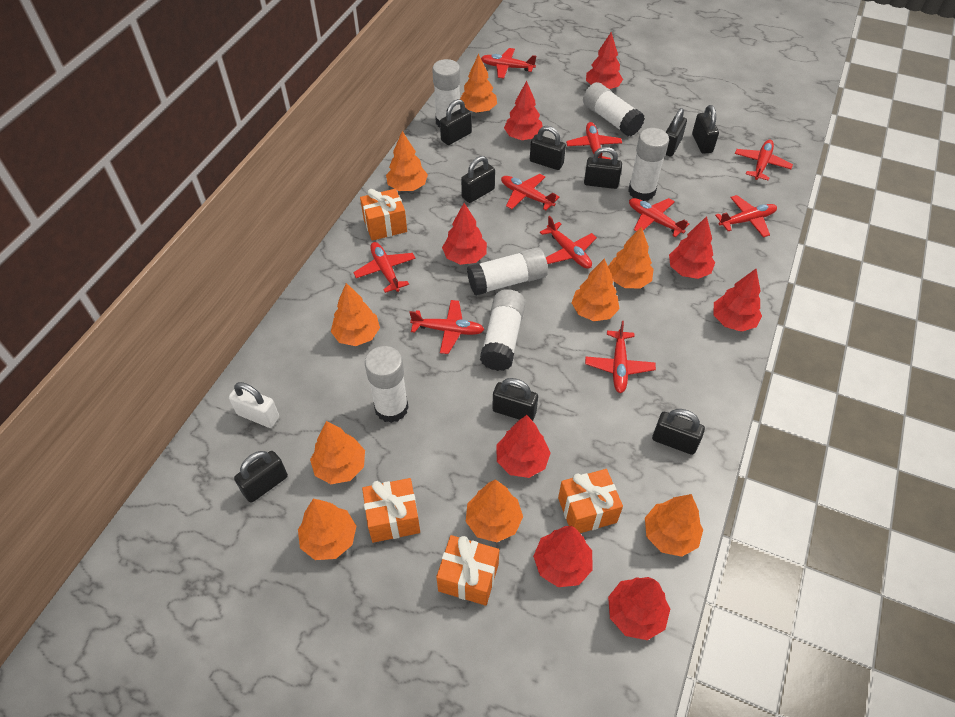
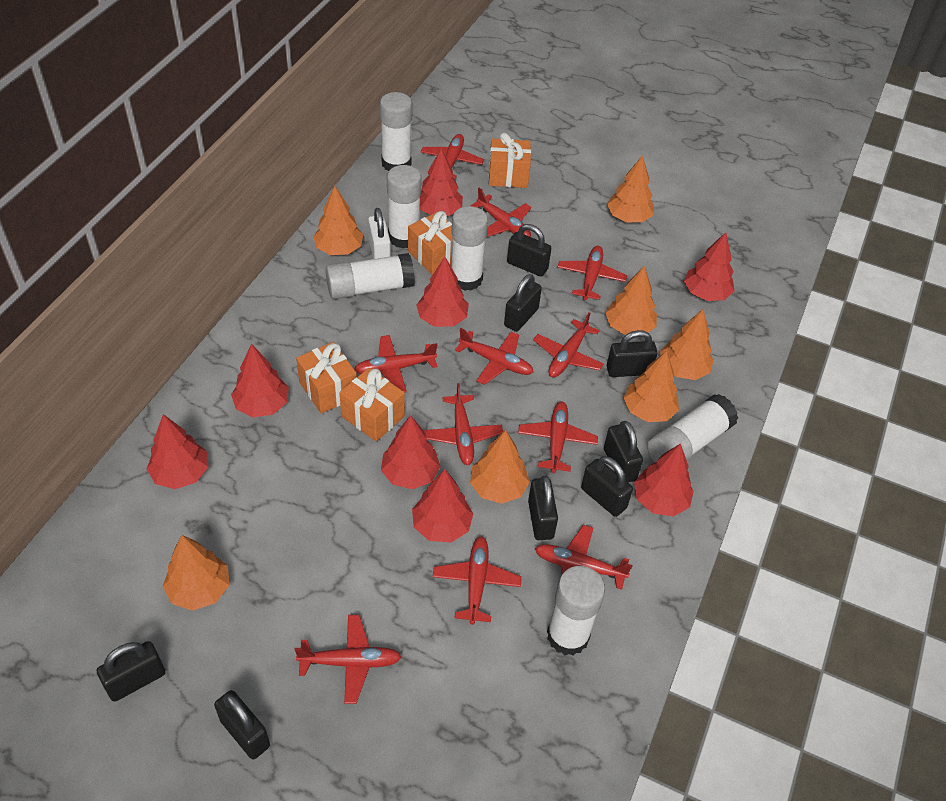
black padlock: [234,451,288,503] [440,99,472,145] [461,156,495,203] [492,378,538,421] [530,126,566,170] [584,147,622,189] [652,409,705,455] [666,108,687,156] [692,105,719,154] = 9 -> [97,641,165,702] [214,690,270,759] [504,274,542,332] [507,224,551,277] [528,476,558,540] [581,456,633,517] [604,421,643,483] [607,330,658,377] = 8
orange tree: [298,499,356,560] [310,421,365,484] [331,283,380,346] [386,131,428,191] [460,54,497,113] [466,479,523,542] [571,258,619,321] [608,226,653,289] [645,494,703,557] = 9 -> [163,535,229,611] [313,186,363,255] [470,430,530,504] [605,266,657,335] [607,155,654,222] [624,351,679,422] [660,309,714,380] = 7
red plane: [353,242,416,293] [409,300,485,354] [481,48,536,78] [501,174,559,210] [540,216,597,269] [566,122,622,159] [585,321,656,393] [629,198,689,237] [715,195,777,237] [735,140,793,181] = 10 -> [294,615,401,704] [354,335,438,393] [421,134,484,179] [424,383,503,465] [433,536,522,625] [455,328,534,385] [470,188,531,237] [518,401,598,473] [533,312,604,377] [535,525,633,590] [557,246,627,300] = 11

